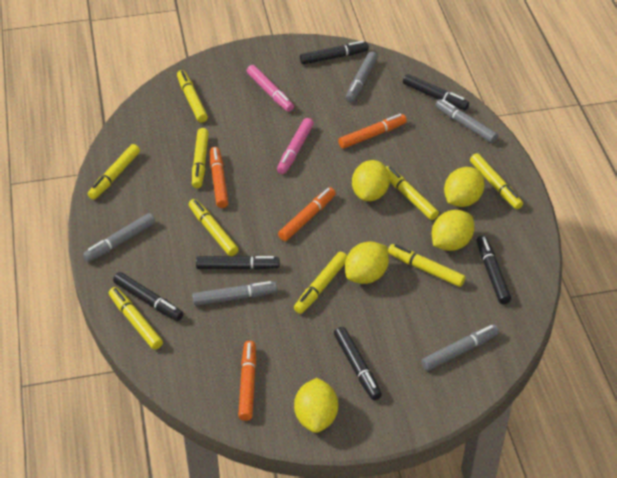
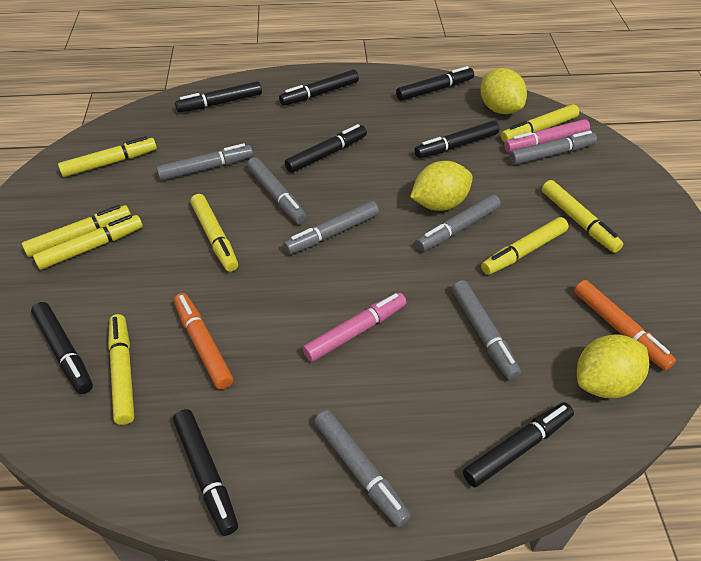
black marker: [113,272,183,321] [196,255,280,270] [300,41,369,65] [334,327,382,400] [403,74,469,110] [476,235,511,304] = 6 -> [31,302,93,394] [173,409,238,536] [175,81,262,112] [279,69,359,106] [285,124,367,173] [396,66,474,101] [415,121,499,158] [463,402,574,487] = 8
grey marker: [83,213,155,262] [192,281,278,306] [345,51,378,102] [421,324,499,371] [435,99,498,143] = 5 -> [156,143,253,181] [247,157,307,224] [284,201,379,254] [314,410,411,527] [416,194,501,252] [452,280,521,380] [509,131,597,165] = 7
orange marker: [210,147,228,208] [238,341,256,421] [278,187,336,241] [338,114,407,149] = 4 -> [174,293,233,389] [574,280,676,371] = 2
yellow lemon: [294,378,338,433] [345,241,389,284] [352,160,390,201] [432,210,474,251] [444,167,485,207] = 5 -> [410,161,473,211] [480,68,527,114] [577,334,649,398] = 3
yellow marker: [88,144,140,200] [109,287,163,350] [177,70,208,123] [189,199,239,256] [192,128,209,188] [294,252,347,314] [386,166,439,220] [388,244,465,287] [470,153,523,209] = 9 -> [22,205,131,257] [33,215,143,270] [58,136,157,177] [108,314,135,425] [190,194,238,272] [481,217,569,275] [501,104,579,142] [542,180,623,253] = 8

